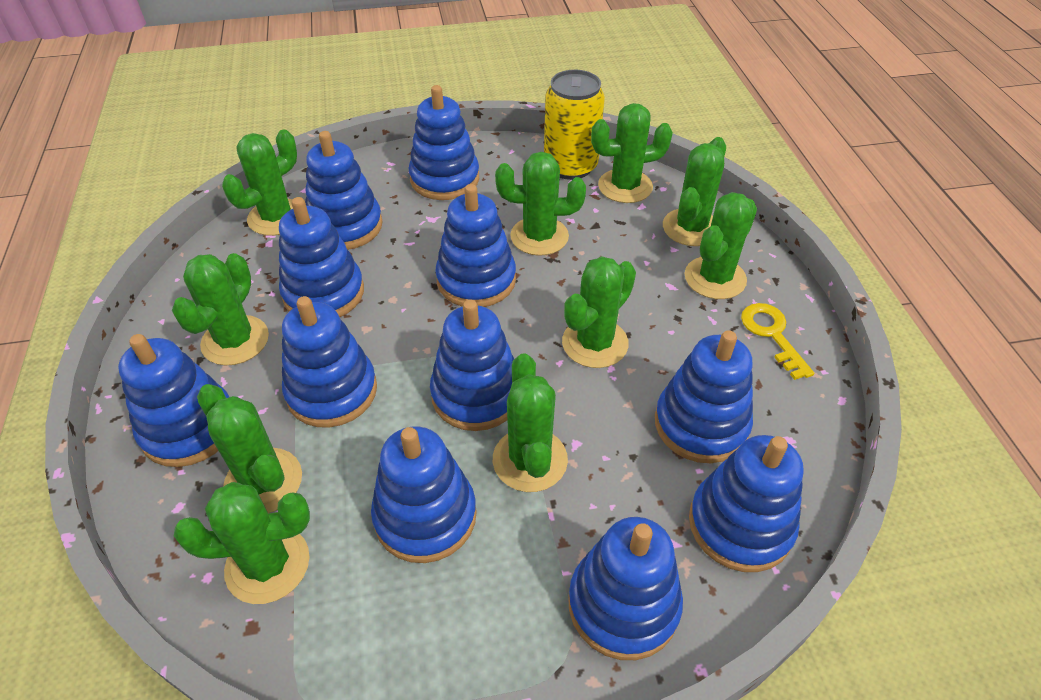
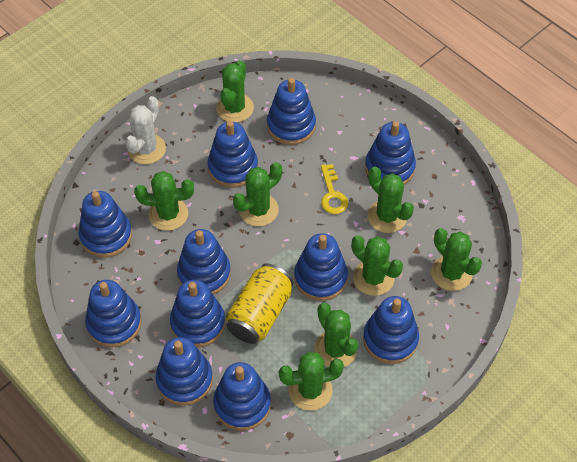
green cactus: [172,253,269,365] [174,482,310,604] [197,384,302,513] [222,130,297,236] [493,353,568,492] [495,152,586,256] [562,256,636,368] [591,103,673,203] [663,137,726,246] [685,192,757,299] = 10 -> [134,171,194,231] [216,60,254,122] [233,162,282,226] [279,351,344,411] [314,303,358,367] [352,235,403,296] [367,167,414,233] [431,228,482,291] = 8
white cactus: none = 0 -> [125,96,166,164] = 1

